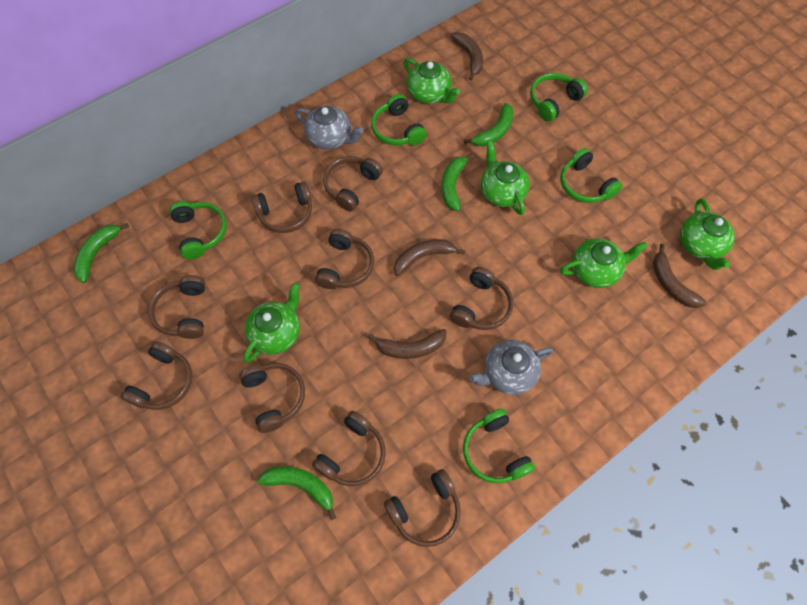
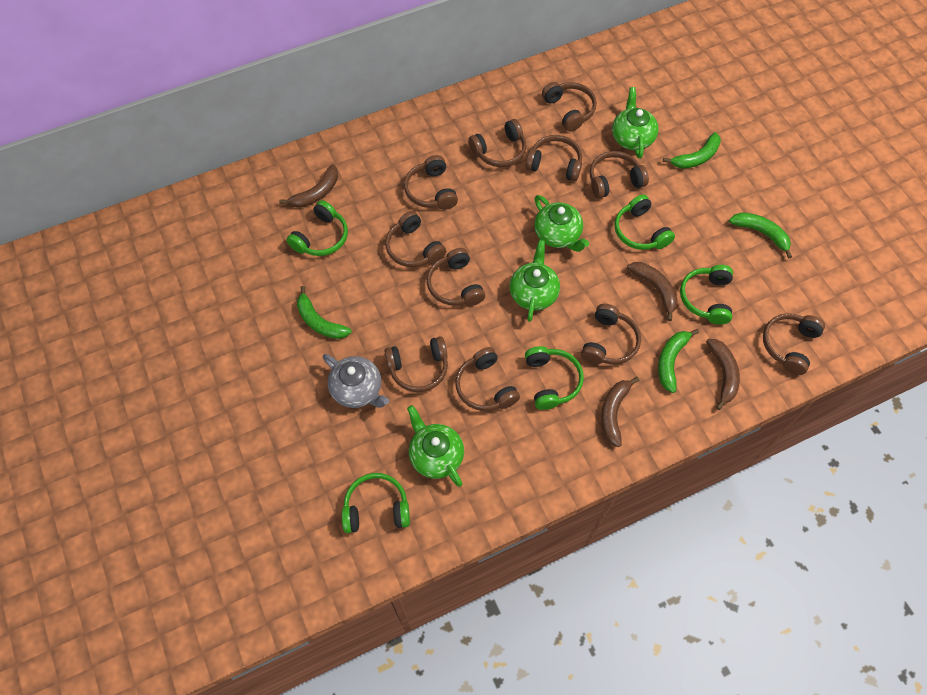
brown headphones: [121,341,192,410] [148,275,205,339] [239,363,305,433] [251,181,312,233] [312,411,386,486] [315,229,374,289] [323,156,383,211] [384,469,461,547] [450,267,513,330] = 9 -> [384,336,448,392] [385,211,446,267] [404,155,458,210] [427,248,485,306] [455,347,520,411] [468,119,526,167] [526,135,582,181] [542,82,597,132] [581,304,641,364] [590,151,649,199] [763,313,825,375] = 11
green teapot: [243,282,300,363] [403,58,460,104] [480,141,530,215] [560,238,648,288] [680,199,735,270] = 5 -> [407,405,464,487] [510,240,560,322] [534,195,589,252] [612,87,658,159] = 4
grey teapot: [295,106,363,149] [469,340,553,395] = 2 -> [323,354,389,408] = 1

